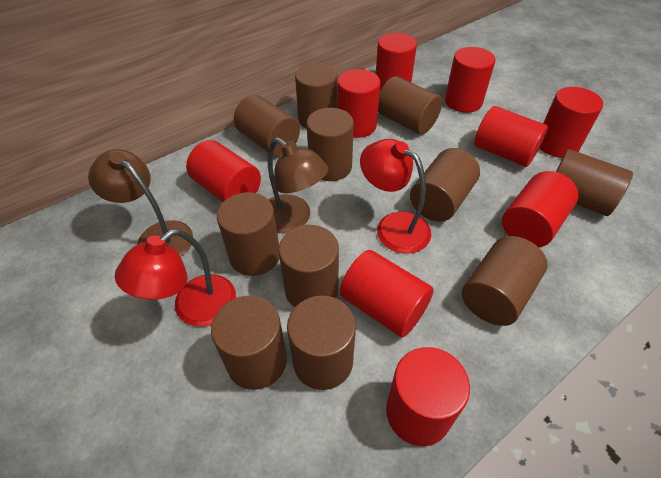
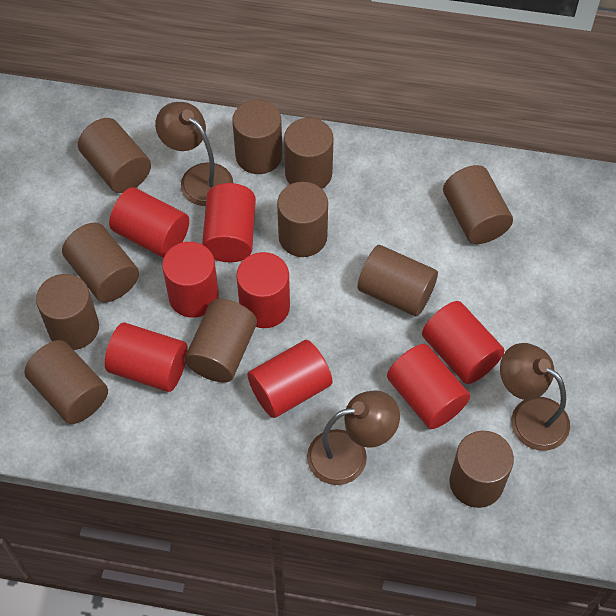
brown lamp: [88,149,193,256] [268,137,328,233] = 2 -> [155,102,233,206] [307,390,400,485] [500,343,570,451] = 3
red cylinder: [186,140,261,202] [337,69,380,138] [340,250,434,338] [376,33,417,91] [386,347,470,446] [445,47,496,113] [474,106,548,167] [502,171,579,247] [540,87,603,158] = 9 -> [105,322,188,392] [109,187,189,258] [162,242,219,318] [202,183,256,262] [236,252,290,328] [247,340,332,418] [387,344,470,429] [422,301,504,384] = 8
red lamp: [115,229,236,327] [360,139,431,254] = 2 -> none = 0

